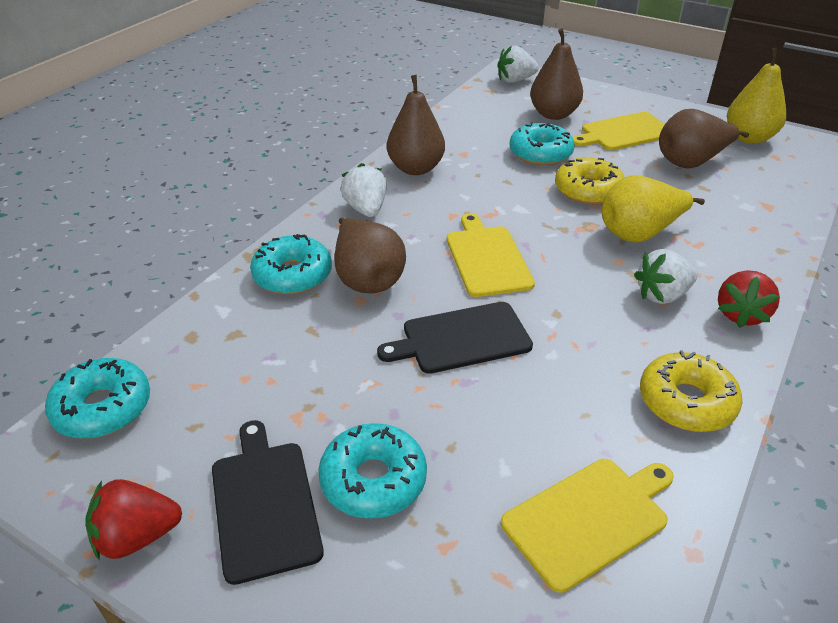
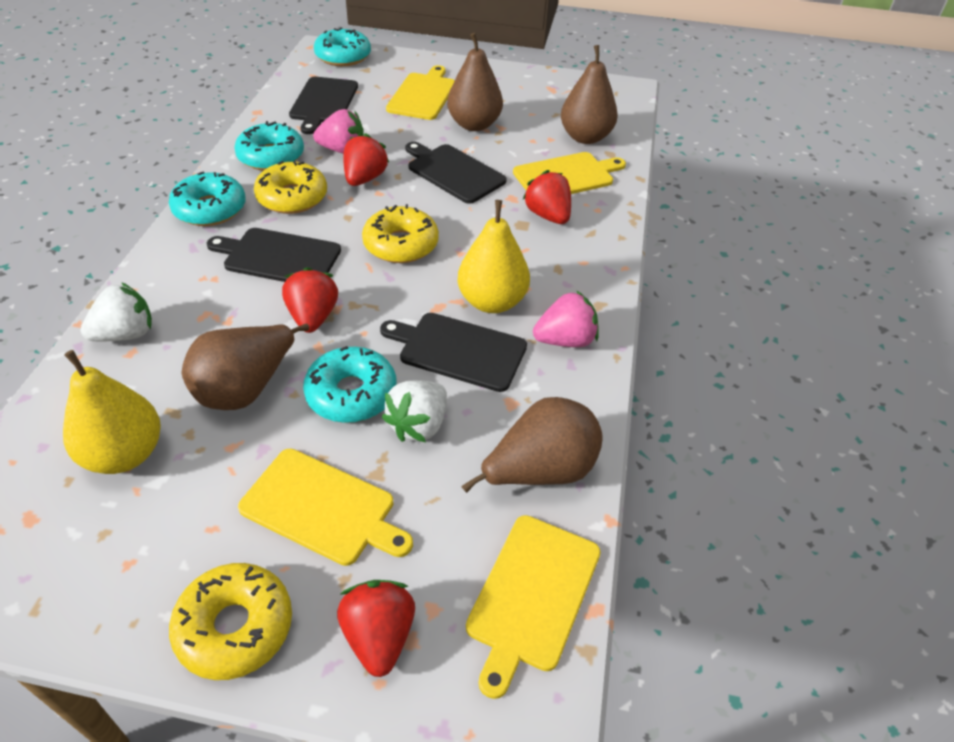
black cutting board: [212,420,324,585] [377,302,533,374] = 2 -> [207,228,341,282] [289,77,358,134] [380,313,527,392] [405,142,507,204] = 4
pink strawberry: none = 0 -> [313,109,364,154] [533,290,598,347] = 2
red strawberry: [85,479,182,560] [718,270,780,328] = 2 -> [282,267,338,333] [337,580,415,677] [343,133,389,186] [523,170,571,224] = 4
white strawberry: [340,163,387,217] [497,46,539,83] [634,249,697,304] = 3 -> [80,282,152,341] [382,381,447,442] = 2
yellow cutting board: [447,213,535,297] [501,459,674,593] [573,112,665,150] = 3 -> [238,449,413,566] [386,65,455,120] [466,515,601,699] [513,152,626,194] = 4
yellow donut: [555,157,625,205] [640,350,742,432] = 2 -> [169,563,292,680] [254,161,327,214] [362,204,439,263] = 3

